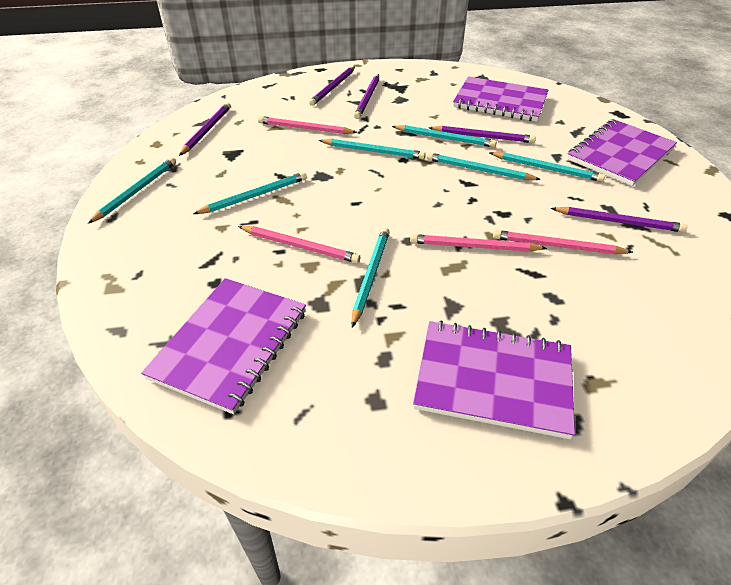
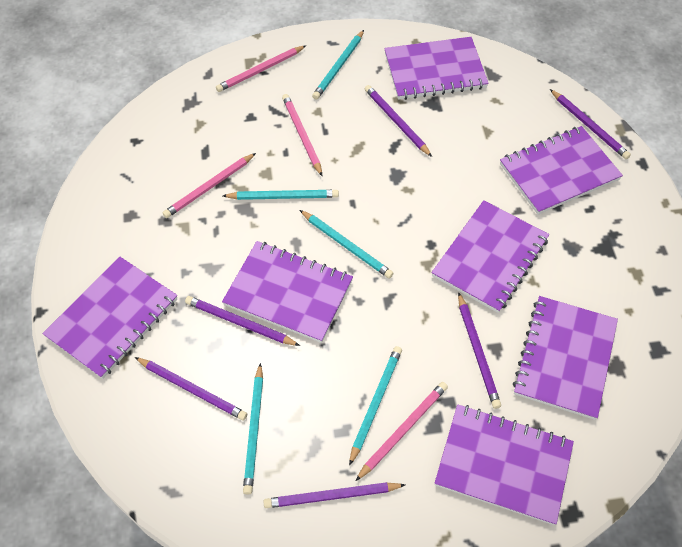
purple notebook: [141,278,306,414] [413,320,575,439] [453,76,548,122] [567,119,677,186] = 4 -> [42,257,177,379] [222,241,353,343] [384,37,489,100] [432,200,549,313] [434,404,574,525] [500,126,623,215] [513,296,618,420] = 7
purple pencil: [179,102,231,156] [309,66,355,106] [354,74,379,119] [429,126,536,143] [551,207,687,232] = 5 -> [135,357,247,421] [185,296,300,346] [264,482,405,508] [365,85,432,157] [458,292,501,409] [550,89,631,159] = 6
turquoise pencil: [88,157,176,223] [193,172,307,214] [319,139,425,159] [351,228,390,327] [392,125,497,148] [427,153,541,180] [490,152,605,182] = 7 -> [223,190,339,200] [243,363,263,495] [300,210,393,279] [312,30,364,100] [349,346,402,466] = 5

